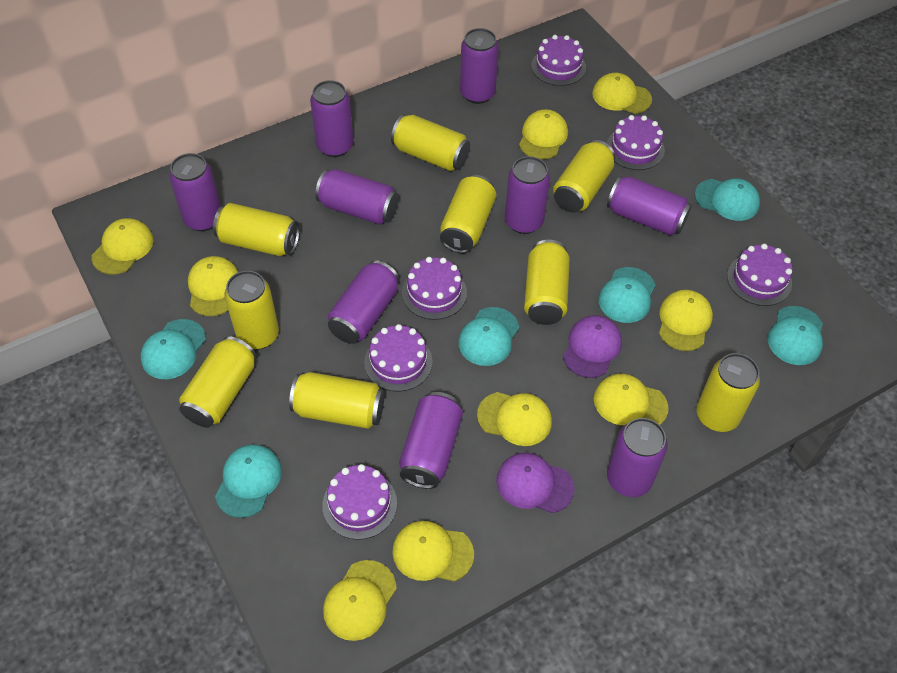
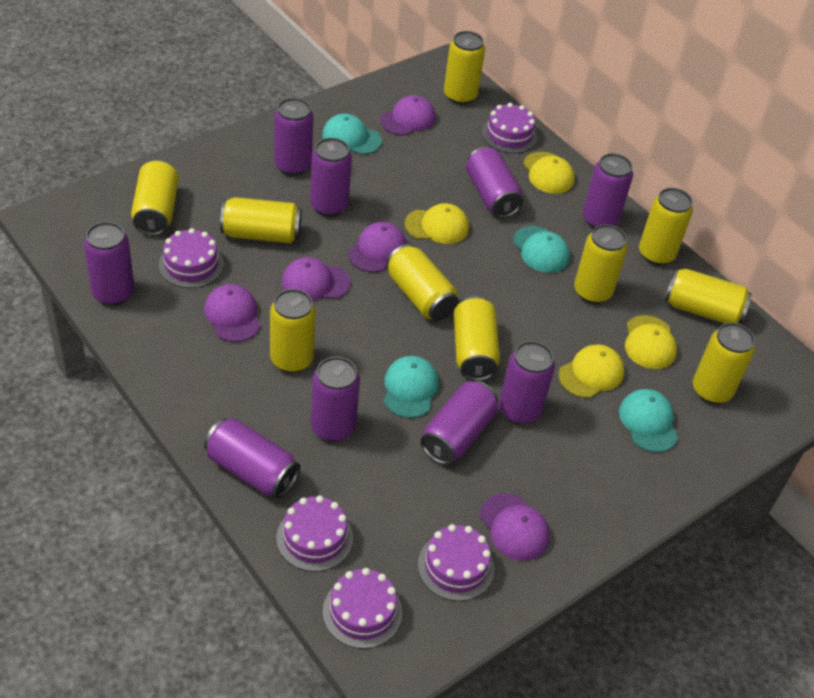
purple cake: [322,464,397,540] [364,324,433,392] [402,257,467,320] [531,35,586,86] [607,115,665,170] [727,244,793,306] = 6 -> [159,228,224,288] [276,496,353,572] [323,568,402,649] [418,524,494,601] [482,103,537,153] = 5
purple cap: [496,453,575,513] [563,315,622,378] = 2 -> [204,284,260,342] [282,257,351,301] [348,222,406,272] [380,95,436,136] [480,493,550,561] = 5
turquoise cap: [141,319,206,379] [215,444,282,518] [458,307,519,366] [599,267,656,323] [695,178,760,221] [768,306,823,365] = 6 -> [322,114,382,155] [384,356,439,418] [513,226,570,273] [619,389,678,452] = 4
yellow can: [179,336,256,428] [213,203,300,256] [225,271,279,349] [289,372,385,429] [391,114,470,171] [440,175,496,253] [524,240,570,325] [553,140,615,213] [697,353,760,432] = 9 -> [131,160,179,236] [220,197,302,243] [270,289,316,373] [386,244,458,321] [444,31,485,104] [454,296,500,381] [574,224,628,304] [639,188,693,265] [665,269,752,324] [693,323,755,404] = 10
yellow cap: [92,218,154,275] [188,256,238,316] [323,560,397,641] [392,521,474,581] [477,392,552,446] [519,109,568,159] [592,73,652,114] [594,374,669,425] [659,290,713,351] = 9 -> [405,203,469,244] [523,152,575,194] [558,344,624,398] [625,315,677,369] = 4

